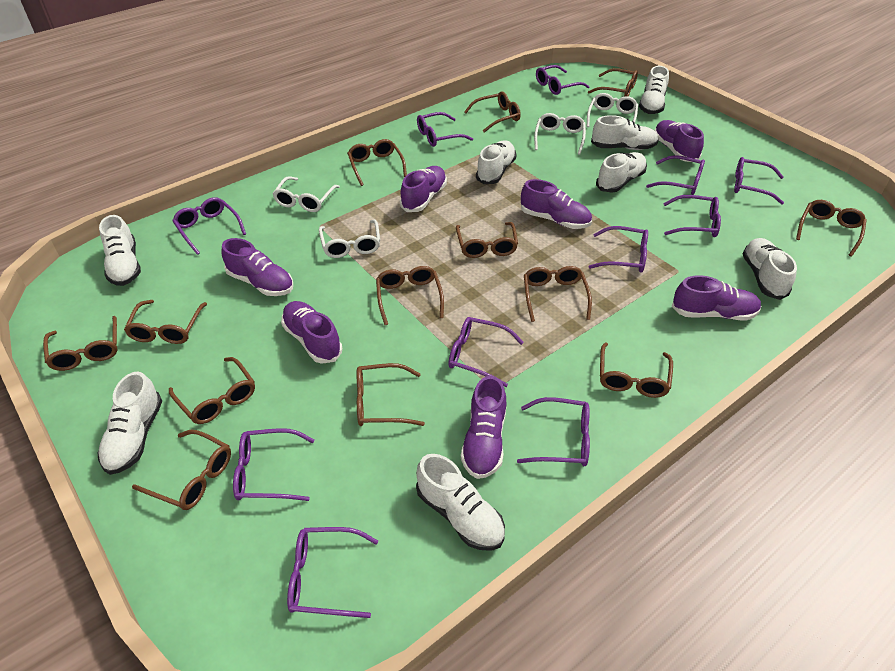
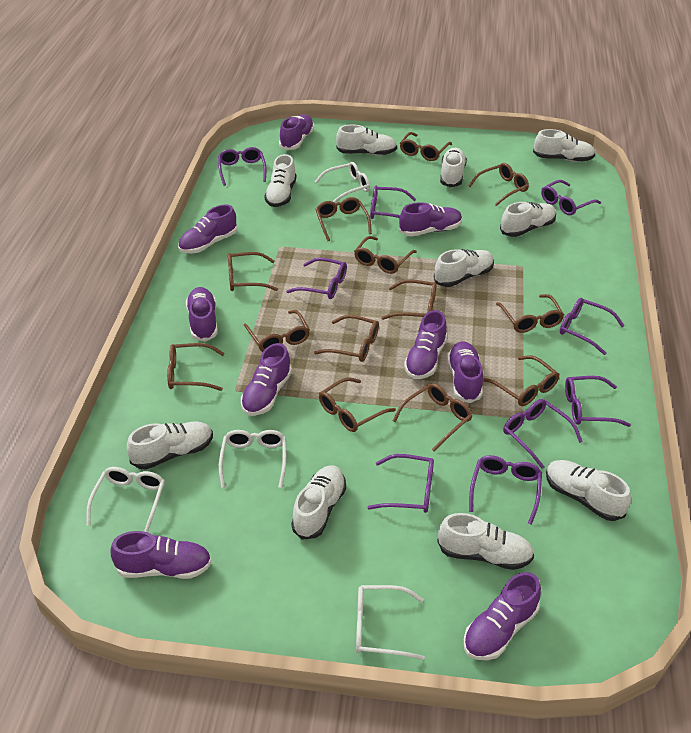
purple glasses: [172,197,246,255] [233,428,315,501] [287,527,378,618] [417,112,473,147] [448,317,524,387] [517,397,590,466] [536,65,590,95] [588,226,648,273] [646,155,705,195] [663,195,721,237] [734,157,784,205] = 11 -> [218,147,266,186] [286,257,347,299] [367,454,434,513] [370,186,416,219] [469,455,542,525] [503,399,583,469] [541,180,601,215] [560,298,625,355] [565,376,631,427] = 9
purple shoe: [221,238,293,296] [281,301,342,364] [400,166,447,212] [461,376,506,479] [521,179,592,229] [655,120,704,162] [672,275,761,321] = 7 -> [110,531,212,579] [178,204,237,253] [186,287,218,342] [241,343,292,416] [279,114,314,150] [399,202,462,236] [404,310,447,379] [447,341,483,403] [464,572,541,660] = 9
white shoe: [97,371,162,475] [99,215,141,286] [416,454,505,551] [476,140,517,184] [591,115,659,150] [596,152,647,193] [639,66,669,114] [743,238,797,300] = 8 -> [127,422,213,469] [264,154,296,207] [291,465,346,540] [336,125,397,156] [434,249,494,287] [437,513,534,570] [440,148,467,187] [500,202,556,237] [533,129,595,162] [546,460,631,521] = 10

